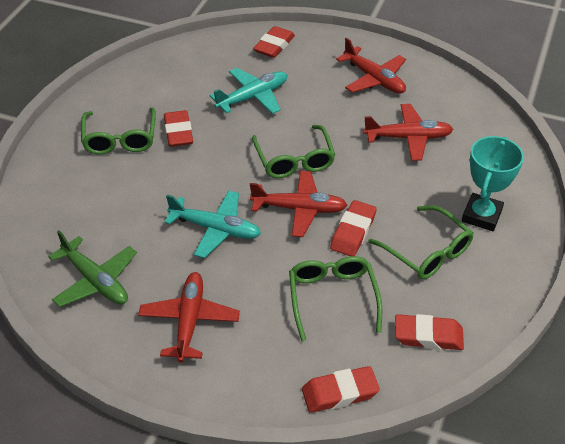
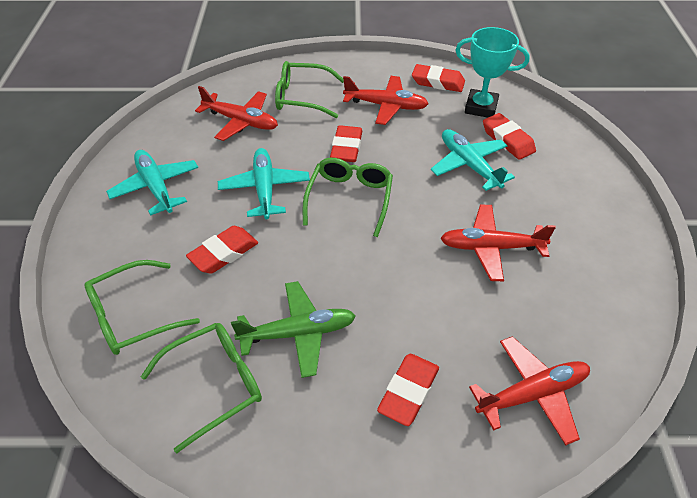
turquoise plane: [164,190,261,258] [210,68,287,114] = 2 -> [106,150,198,216] [218,148,310,219] [431,129,515,191] = 3

